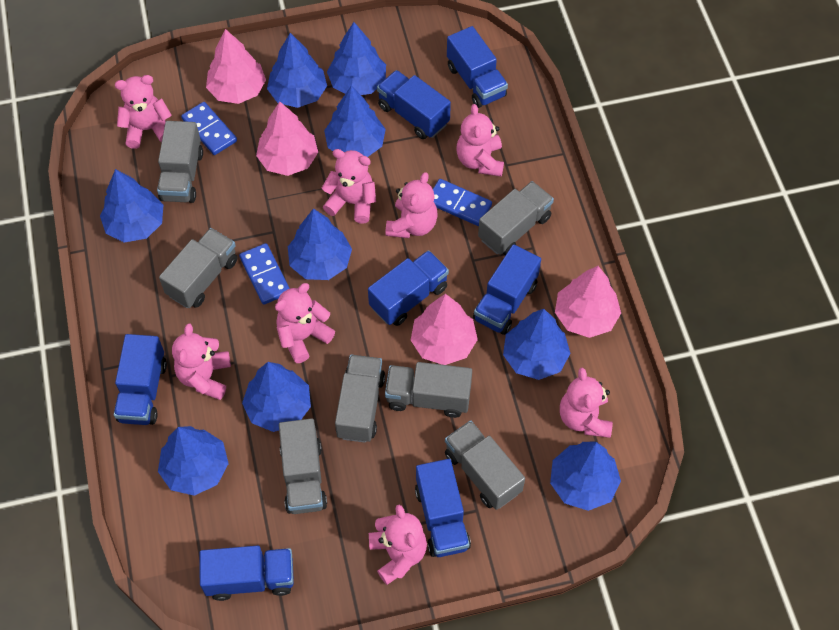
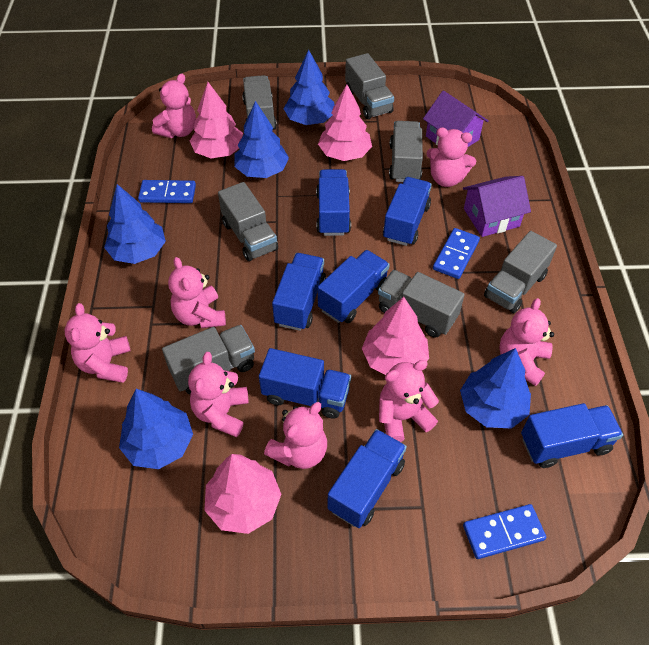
blue tree: [100,169,163,243] [158,426,229,496] [242,362,311,432] [267,33,327,108] [288,208,352,280] [324,86,386,157] [327,22,386,95] [503,309,571,380] [550,441,621,511] = 9 -> [104,184,166,264] [119,389,193,469] [234,101,289,178] [283,50,334,125] [460,348,531,428] = 5
purple house: none = 0 -> [423,91,489,147] [463,176,531,237] = 2

